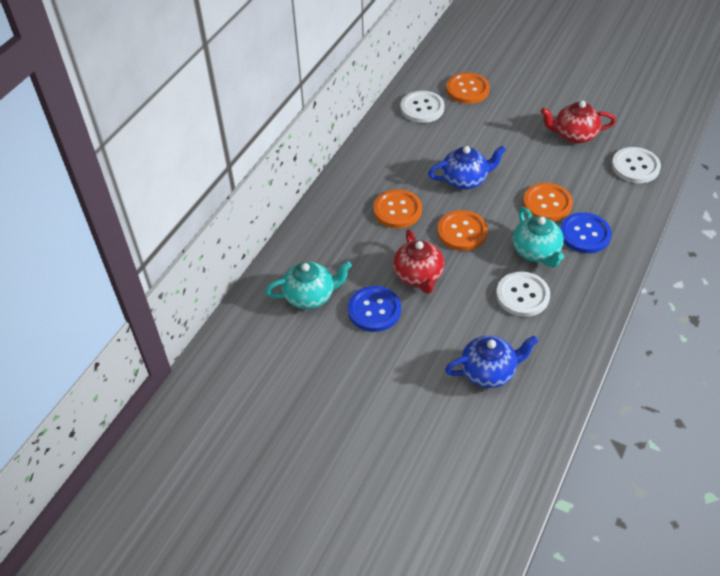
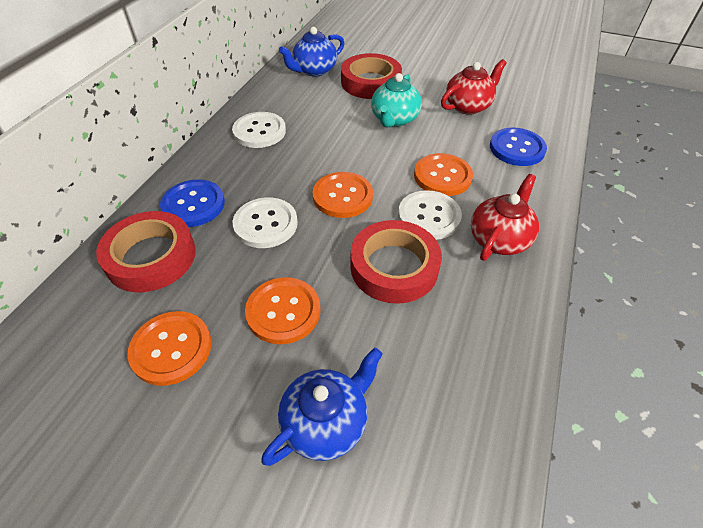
red tape: none = 0 -> [96,211,196,292] [341,53,402,99] [350,220,442,304] = 3
turquoise teapot: [265,261,352,309] [513,207,564,268] = 2 -> [371,73,422,127] = 1

